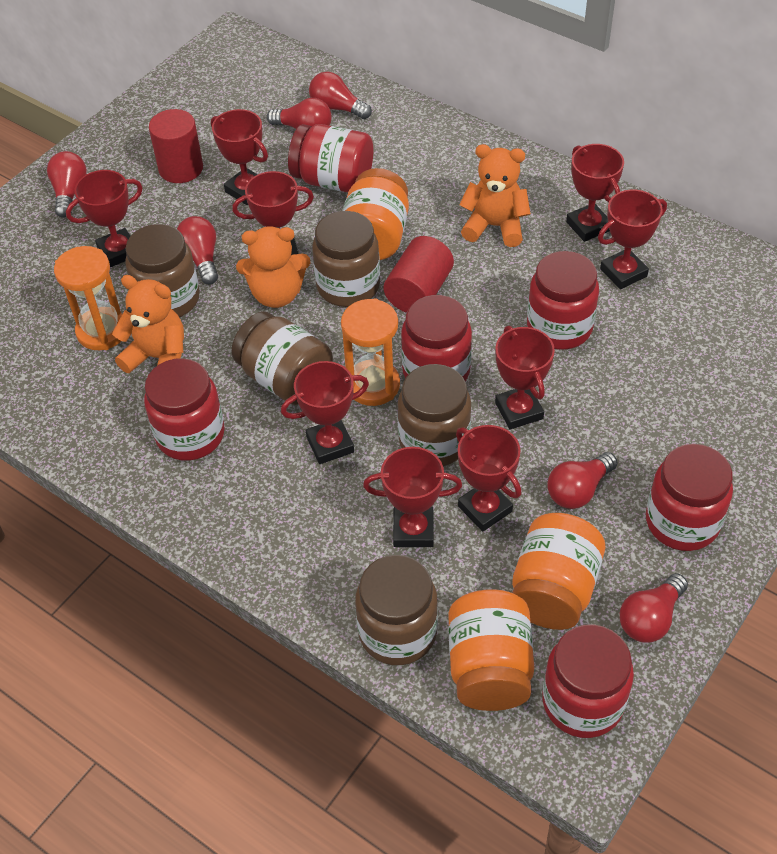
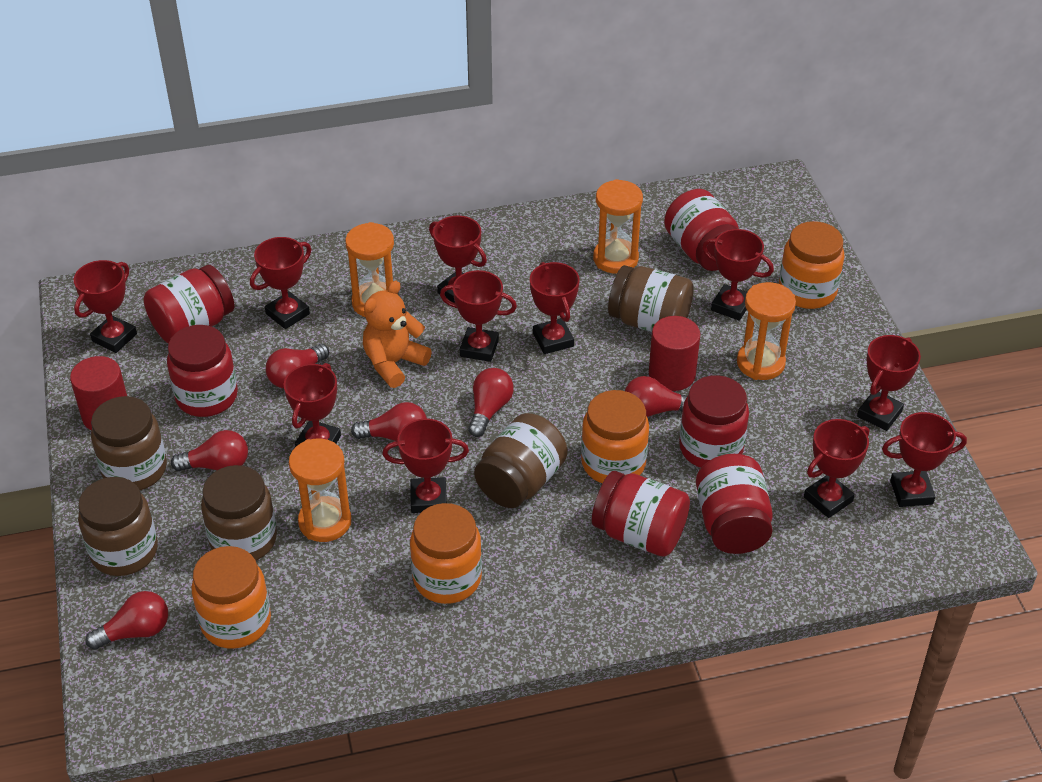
orange hourglass: [54,246,122,350] [341,298,400,406] = 2 -> [289,438,351,542] [345,222,398,317] [593,179,643,274] [737,282,796,380] = 4
orange jar: [343,168,409,260] [449,589,534,711] [512,513,605,630] = 3 -> [191,546,271,649] [410,503,482,604] [581,390,649,483] [779,221,845,309] = 4
orange teddy bear: [112,275,184,373] [236,226,310,308] [459,144,531,247] = 3 -> [363,281,432,388] = 1
red trophy: [66,170,143,267] [211,109,268,205] [232,171,314,255] [281,361,369,464] [363,447,462,547] [456,425,521,532] [495,326,555,429] [566,144,624,242] [598,190,667,289] = 9 -> [74,260,137,353] [250,237,311,329] [284,363,341,447] [382,418,469,513] [429,215,487,303] [440,270,517,362] [530,262,580,354] [702,229,774,321] [804,419,869,518] [857,335,921,431] [882,412,967,507] = 11

